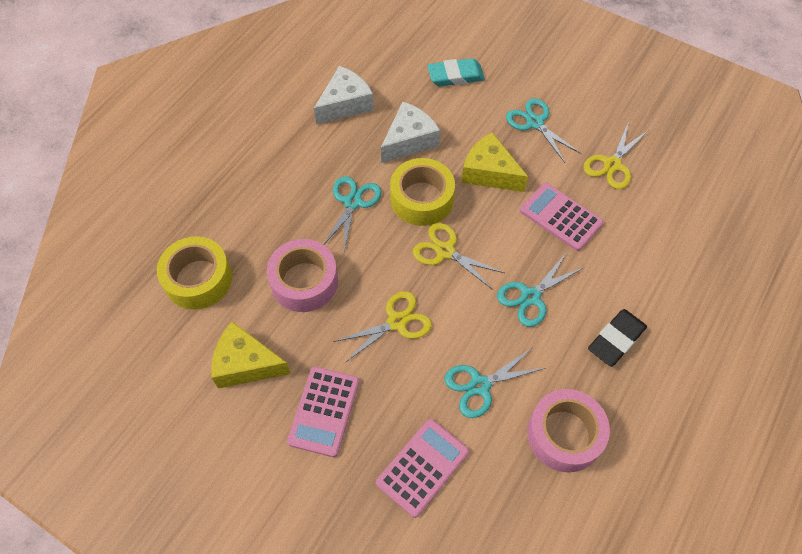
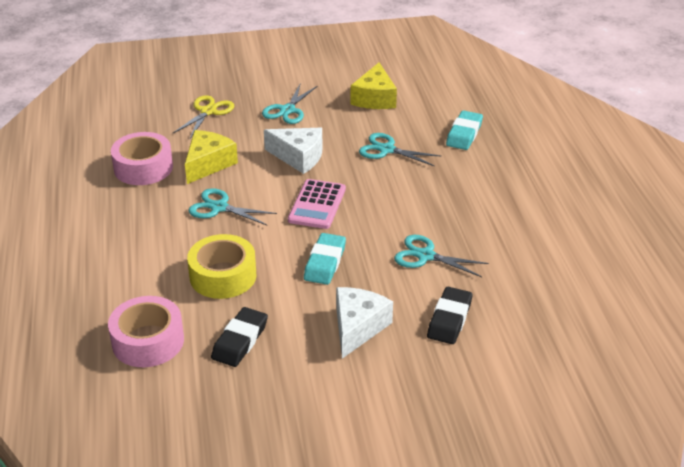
black eraser: [588,309,647,367] = 1 -> [211,307,268,367] [427,287,472,344] = 2
pink calculator: [287,367,359,457] [376,419,469,518] [520,183,603,251] = 3 -> [288,179,346,229] = 1
turquoise eraser: [427,58,485,87] = 1 -> [304,233,346,285] [446,110,483,150] = 2
yellow scissors: [333,291,432,363] [412,223,505,290] [583,124,647,189] = 3 -> [172,95,234,139] = 1
yellow tape: [157,236,232,310] [390,158,455,226] = 2 -> [187,234,257,299] = 1

